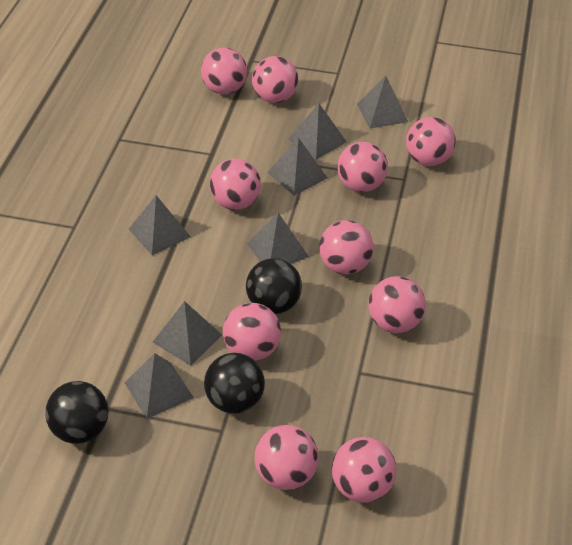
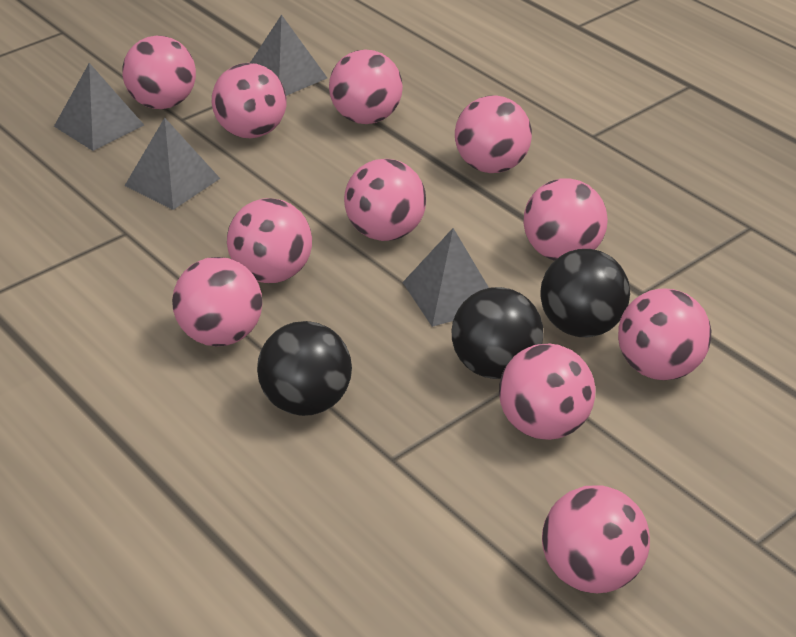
grey pyramid: [125,353,194,419] [129,195,191,255] [153,301,222,366] [247,213,309,264] [267,138,328,196] [288,103,347,160] [357,76,408,129] = 7 -> [54,63,144,151] [125,118,220,210] [250,15,327,96] [402,228,489,327] = 4
pink ball: [201,48,247,94] [210,158,261,210] [223,303,281,361] [252,56,298,103] [255,425,319,490] [319,220,374,275] [332,437,396,503] [337,142,388,192] [368,276,426,333] [406,117,456,166] = 10 -> [122,36,196,109] [172,257,262,347] [212,63,287,138] [227,198,312,283] [329,49,403,124] [344,159,426,241] [455,95,532,173] [499,344,595,440] [524,178,608,261] [542,485,650,593] [618,289,711,380] = 11

